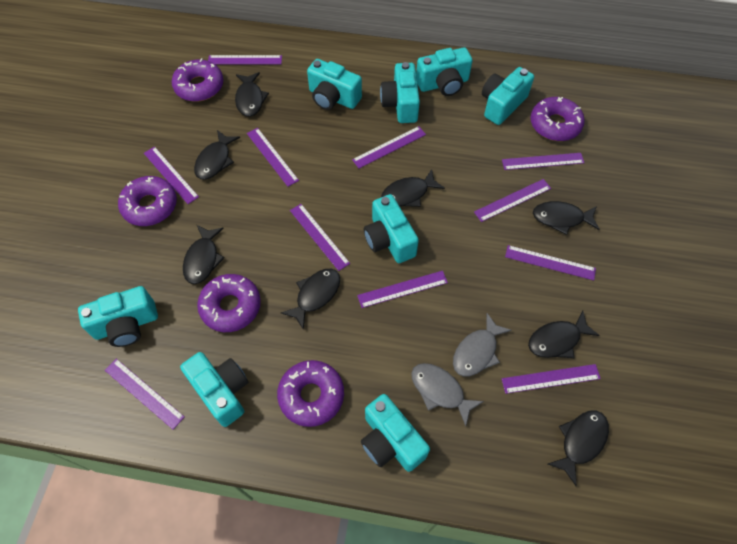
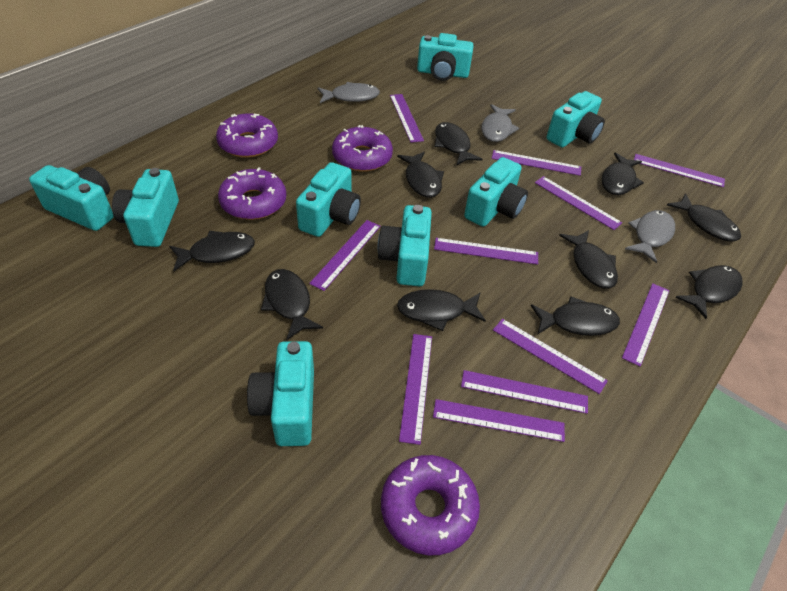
black fish: [183,225,225,284] [194,130,240,180] [235,72,269,117] [281,269,340,330] [381,169,445,207] [528,311,600,358] [533,201,599,235] [548,411,609,486] = 8 -> [169,231,255,271] [261,269,323,340] [397,152,444,198] [397,289,486,331] [435,122,482,166] [531,296,620,336] [559,230,618,289] [602,152,644,195] [667,193,741,242] [675,265,743,319] = 10
grey fish: [411,363,484,426] [453,313,512,377] = 2 -> [317,82,380,103] [481,104,519,142] [625,210,675,263] = 3
purple donut: [118,176,177,226] [172,58,223,102] [197,274,261,332] [277,360,344,427] [531,97,585,141] = 5 -> [216,113,278,158] [218,167,286,220] [332,125,393,172] [381,455,480,555] = 4

